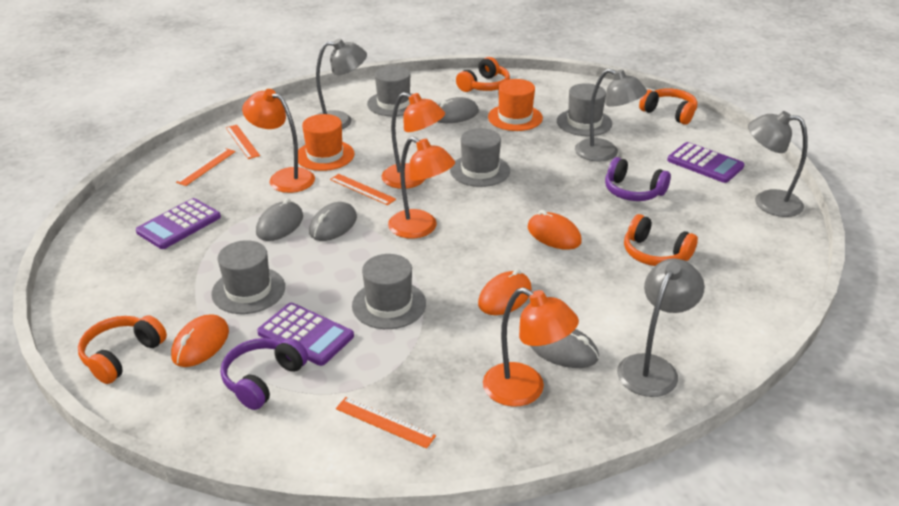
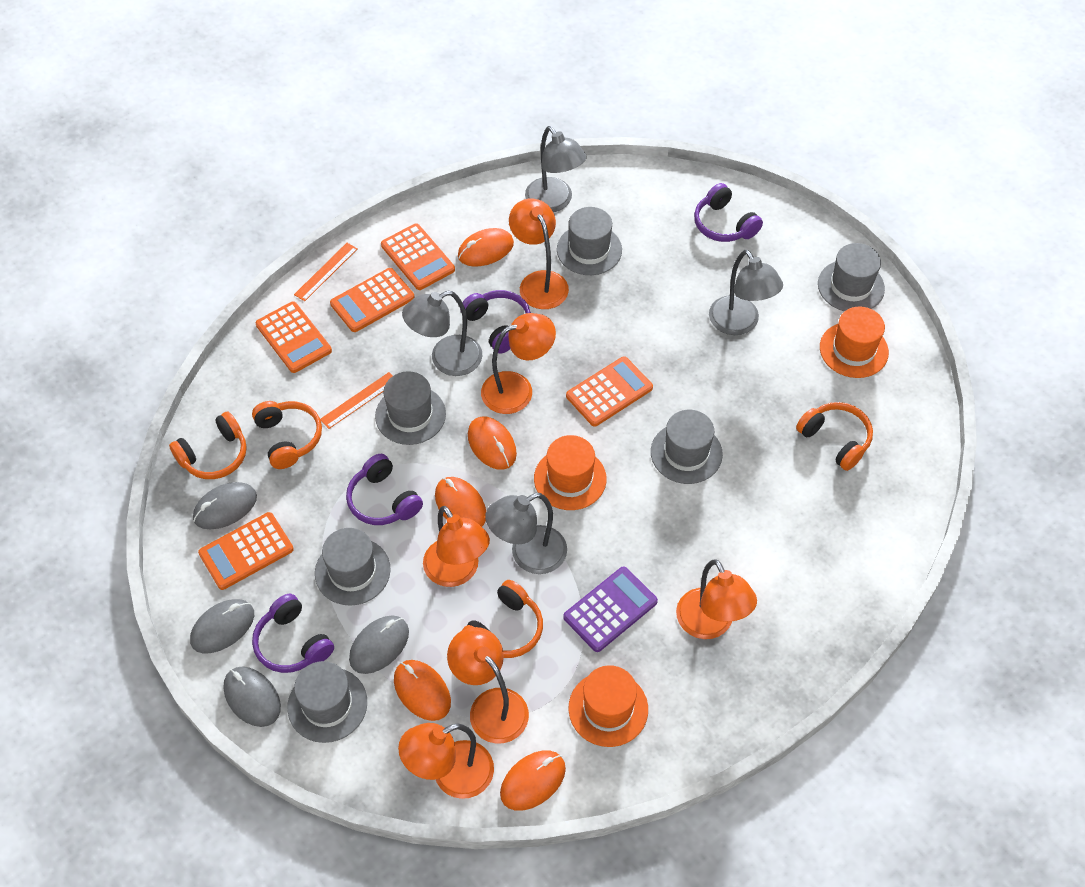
grey hat: [211,240,285,314] [352,254,426,329] [367,66,412,116] [450,128,510,187] [557,83,612,136] = 5 -> [287,661,367,743] [315,528,391,606] [375,371,446,445] [557,207,622,275] [651,410,723,484] [818,243,885,311] = 6
orange calculator: none = 0 -> [198,512,294,590] [256,301,332,373] [330,268,415,332] [381,224,455,290] [566,356,653,427] = 5
orange hat: [298,114,354,171] [488,79,543,131] = 2 -> [534,435,607,510] [568,665,648,747] [820,306,889,378] = 3
orange lamp: [242,89,315,193] [381,92,445,189] [388,137,455,238] [483,287,579,407] = 4 -> [398,723,494,799] [423,506,490,587] [447,627,529,744] [481,313,556,414] [509,199,569,309] [676,559,757,639] = 6
orange mouse: [171,315,229,367] [478,269,532,315] [528,210,582,250] = 3 -> [394,660,451,721] [435,477,486,527] [458,228,514,267] [468,417,517,470] [500,750,566,811] = 5
orange ruler: [176,148,236,186] [226,125,260,159] [330,174,396,205] [336,397,436,449] = 4 -> [294,243,358,301] [320,372,393,429] = 2
purple calculator: [136,198,221,249] [257,303,354,366] [667,142,744,183] = 3 -> [563,567,658,652] = 1
purple headphones: [221,338,308,410] [605,157,671,201] = 2 -> [252,594,334,673] [346,454,423,525] [460,290,531,354] [694,183,763,242] = 4

